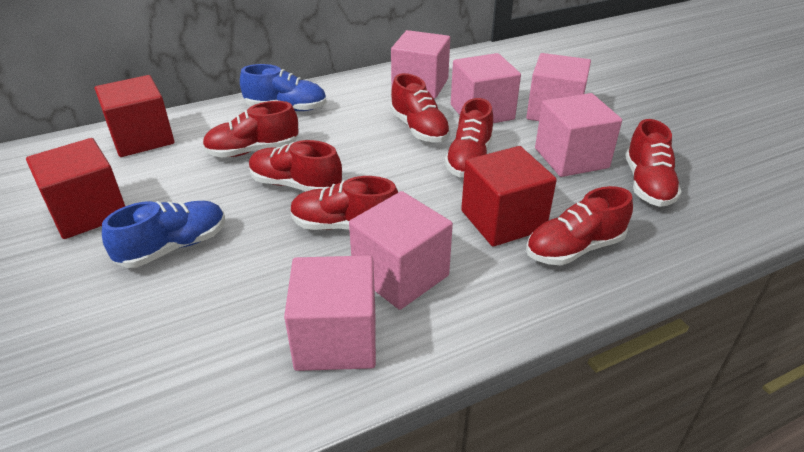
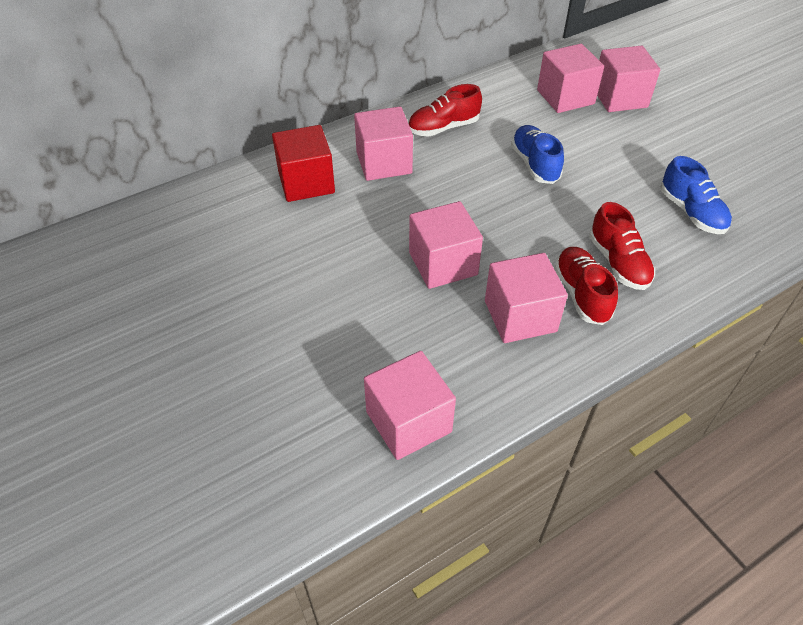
red cube: [26,138,125,239] [95,75,174,157] [461,146,557,247] = 3 -> [272,125,335,202] = 1
red shoe: [202,101,298,158] [249,140,342,191] [290,176,398,230] [390,73,451,143] [445,98,493,177] [526,186,633,265] [625,119,682,207] = 7 -> [408,84,482,137] [554,247,618,325] [589,202,655,290] = 3

